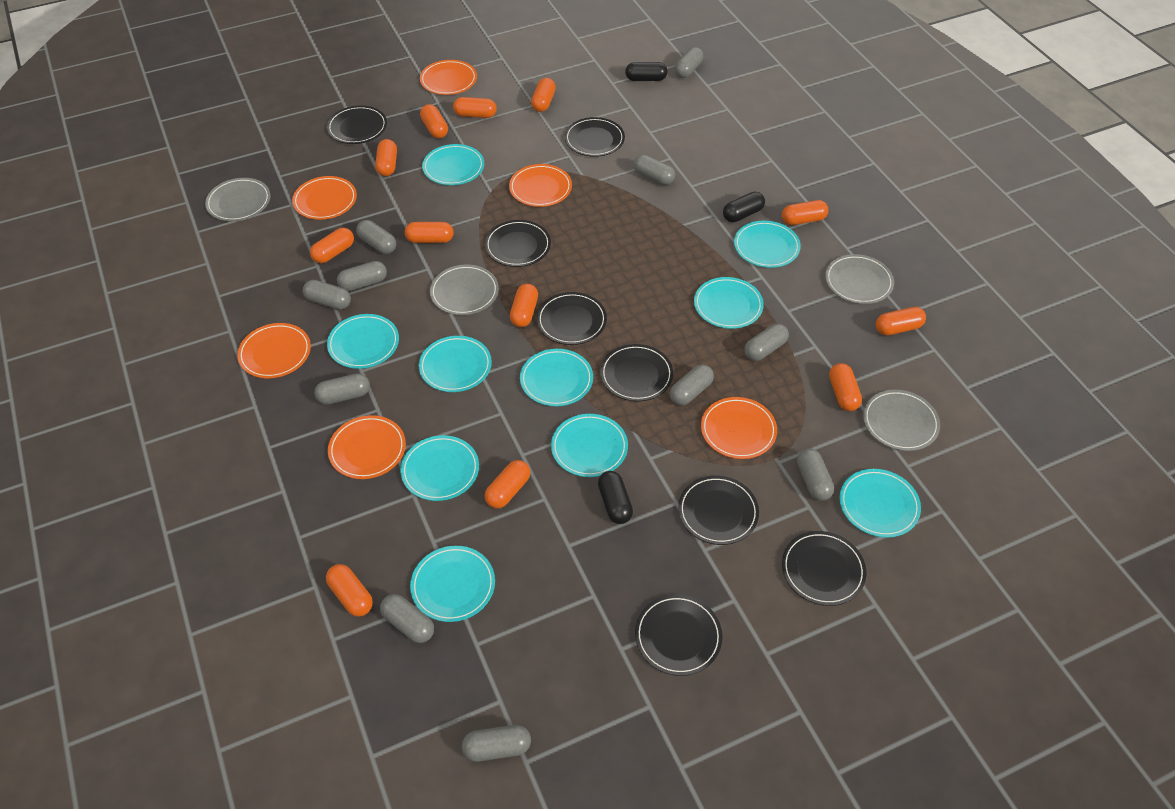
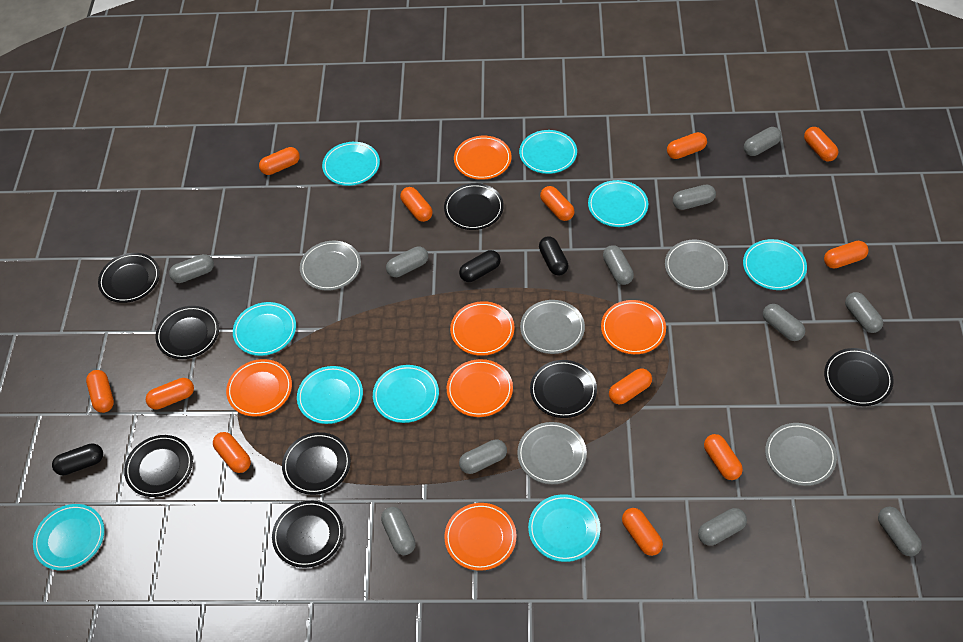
grey plate: [205,178,270,221] [430,264,499,315] [825,254,894,304] [863,390,940,451] = 4 -> [300,241,361,291] [517,422,587,484] [520,300,585,354] [665,240,728,290] [765,423,837,486] = 5
turquoise plate: [327,314,399,369] [400,435,479,501] [410,546,495,622] [419,336,492,392] [422,144,484,185] [520,349,593,406] [551,414,628,477] [694,277,764,329] [734,221,801,268] [839,469,921,538] = 10 -> [33,504,104,571] [233,302,296,356] [297,366,363,424] [322,142,380,186] [373,365,439,423] [519,130,577,174] [528,494,601,562] [588,180,648,227] [743,239,807,290] = 9

